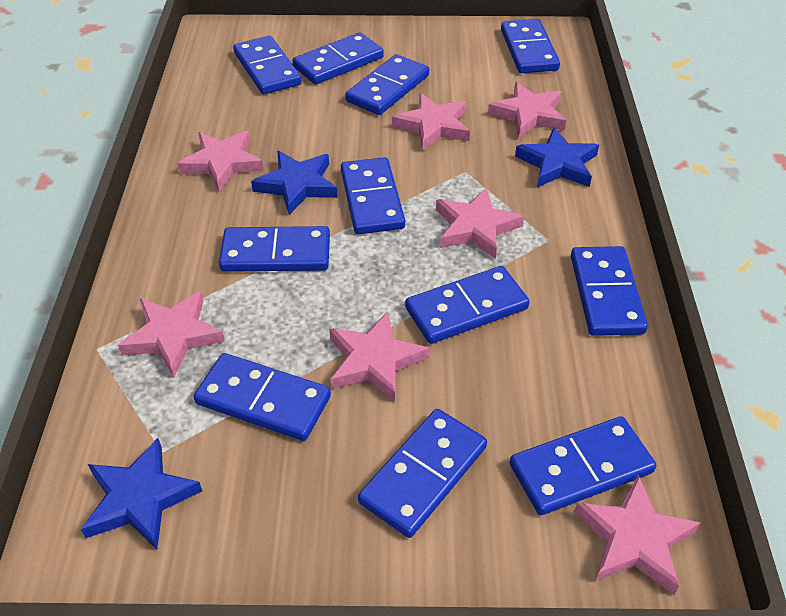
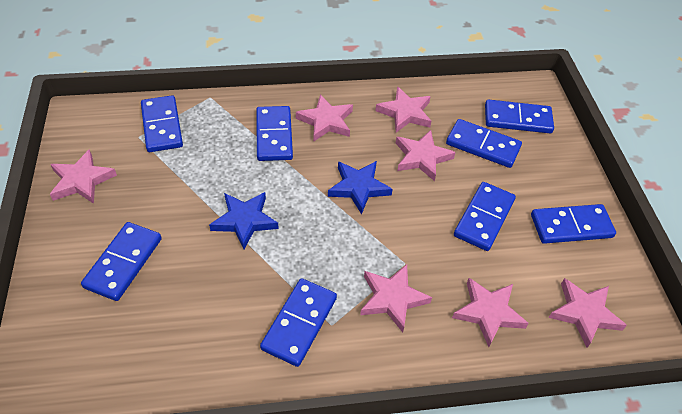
blue domino: [194,353,331,441] [219,226,330,272] [233,36,302,94] [292,32,384,84] [341,157,405,234] [345,54,429,115] [358,409,487,538] [405,266,530,344] [501,19,560,73] [510,416,656,515] [571,246,648,336] = 11 -> [81,222,162,301] [141,95,183,152] [256,106,293,161] [260,278,337,367] [446,119,522,168] [454,182,516,251] [485,100,554,133] [531,204,616,244] = 8
blue star: [81,438,202,550] [251,151,338,215] [515,127,599,187] = 3 -> [209,192,279,249] [328,161,393,215] = 2

